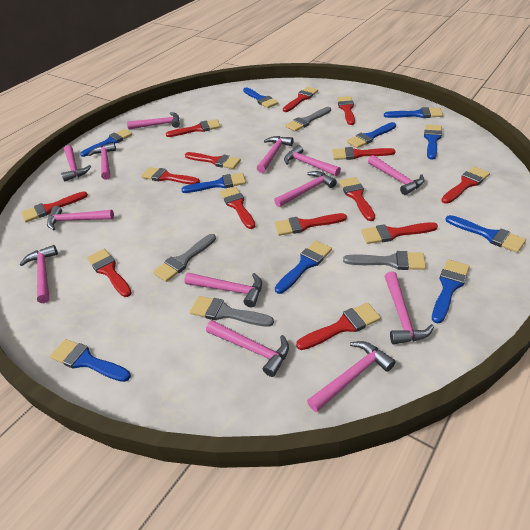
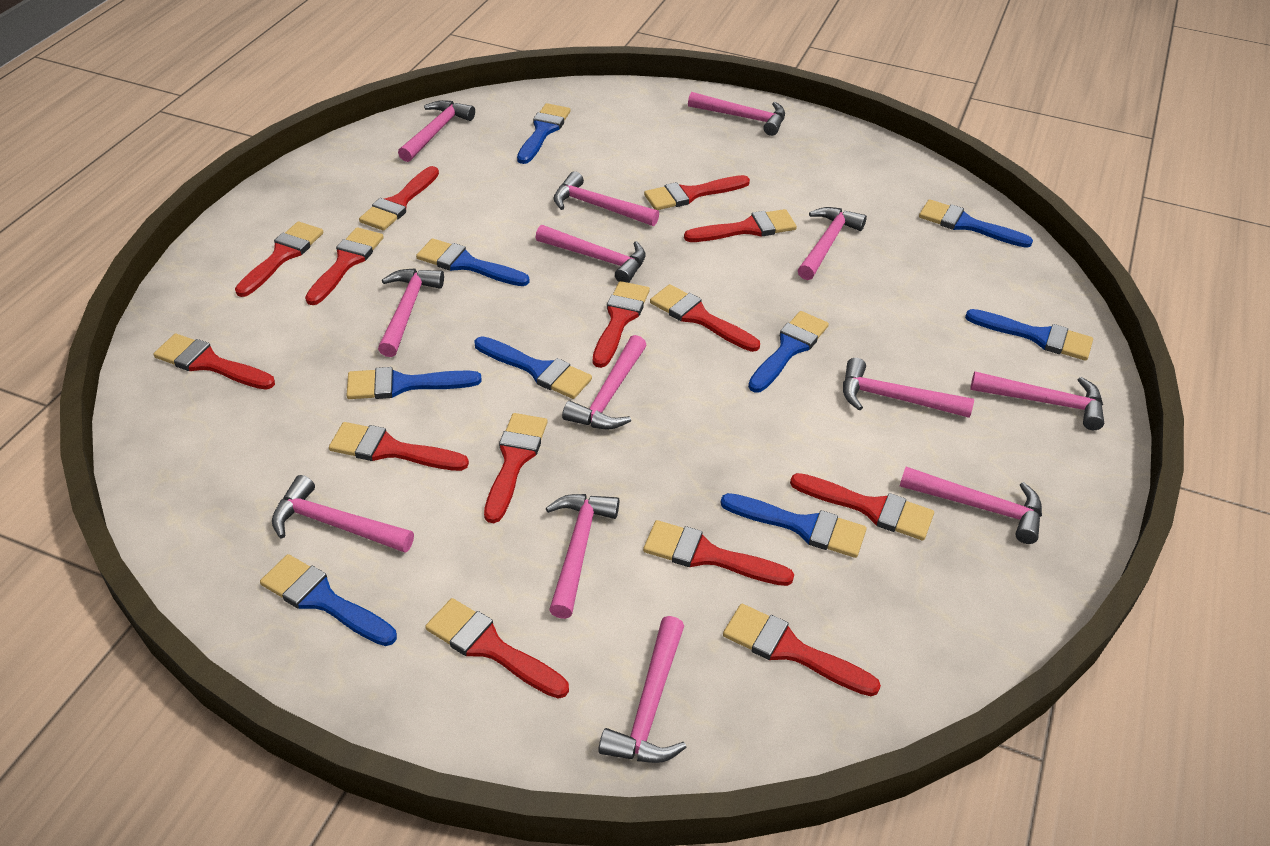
blue brush: [50,339,131,382] [80,129,132,157] [181,173,246,193] [243,87,278,108] [275,241,332,294] [347,122,396,148] [384,107,443,118] [424,125,442,160] [432,259,470,324] [445,215,526,253] = 10 -> [260,554,397,646] [347,367,482,399] [416,238,530,286] [474,336,592,399] [517,103,571,164] [720,493,867,558] [748,311,829,393] [919,199,1033,248] [965,309,1093,361] = 9
grey brush: [153,234,216,282] [190,296,274,327] [285,107,331,131] [343,251,426,270] = 4 -> none = 0

